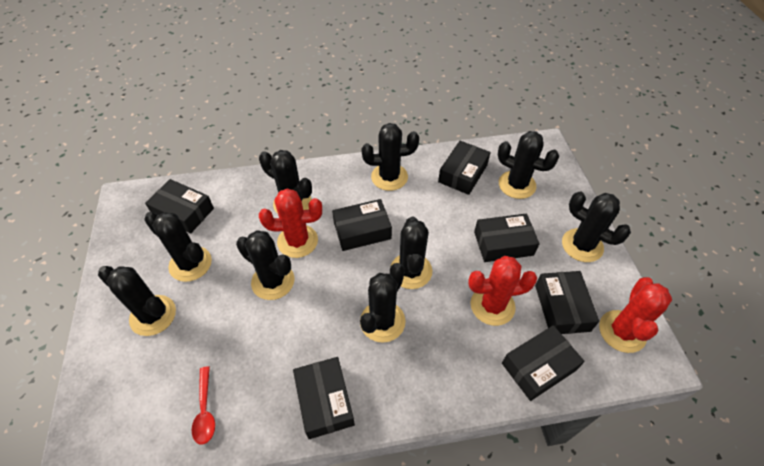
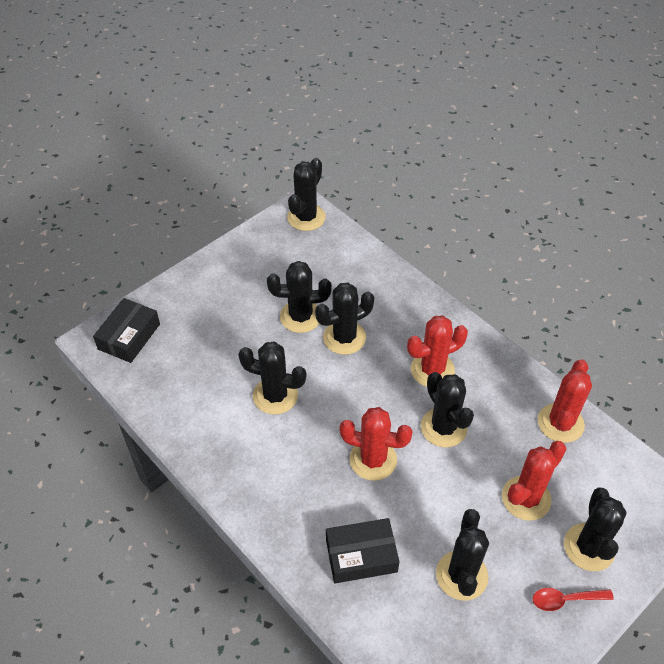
black box: [145,179,214,233] [293,357,355,439] [332,199,392,251] [438,141,491,195] [474,214,539,262] [502,325,585,401] [535,271,599,334] = 7 -> [93,298,160,363] [326,518,399,583] = 2
black cactus: [98,266,176,336] [144,212,212,282] [236,230,294,300] [259,150,312,214] [360,263,406,343] [361,123,419,191] [390,217,432,289] [498,131,559,199] [562,191,631,262] = 9 -> [238,342,306,415] [267,261,332,333] [287,158,326,231] [315,283,374,355] [421,372,474,447] [436,509,489,600] [564,487,627,571] = 7
red cactus: [259,189,322,258] [468,256,537,326] [599,277,672,353] = 3 -> [340,407,413,481] [407,316,468,387] [502,441,566,521] [538,359,592,443] = 4

